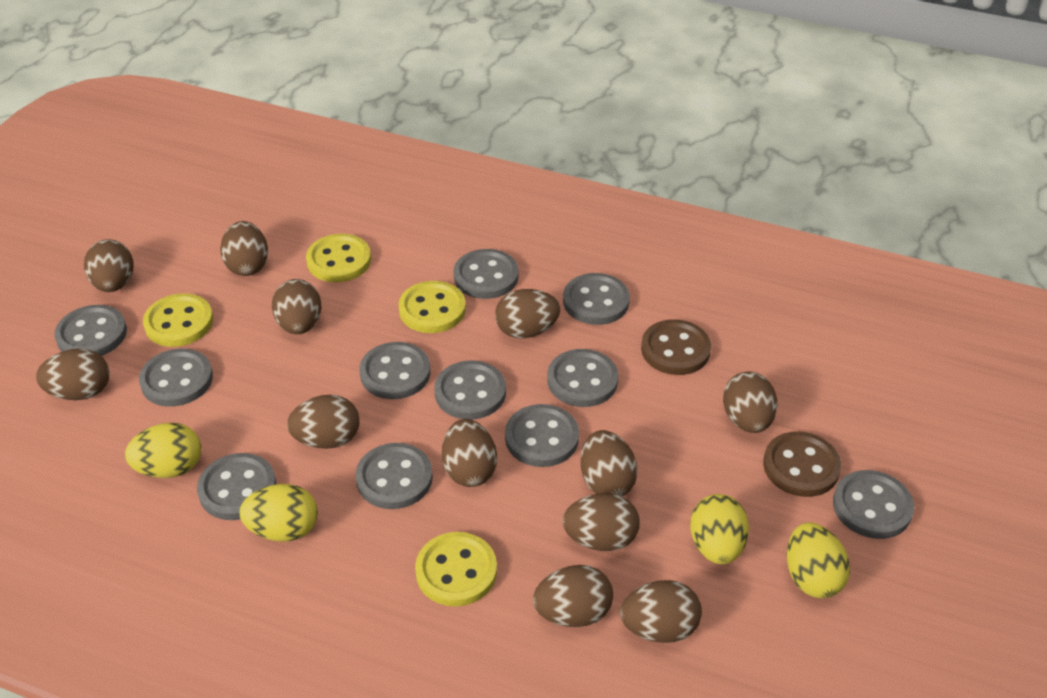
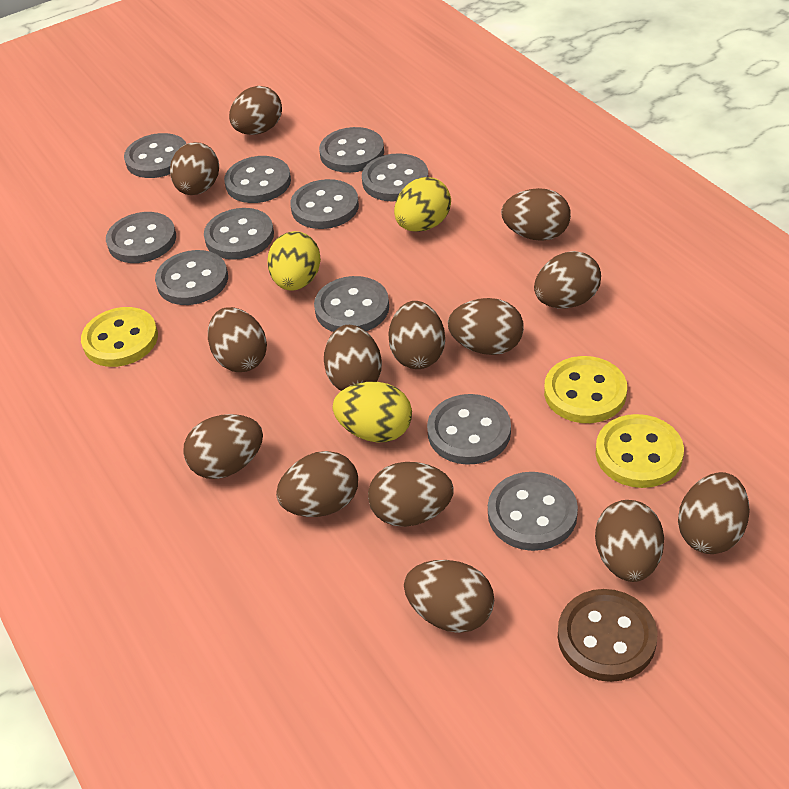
brown button: [641,319,711,375] [763,432,841,497] = 2 -> [558,589,657,682] = 1
brown egg: [36,348,110,400] [84,239,133,292] [220,221,268,276] [272,279,321,334] [287,395,360,449] [442,419,497,487] [495,289,560,338] [533,565,613,627] [563,493,640,551] [580,430,638,496] [620,580,702,643] [723,372,778,433] = 12 -> [170,142,219,195] [183,414,263,479] [208,307,267,372] [229,86,282,135] [276,451,358,517] [324,325,382,391] [368,462,454,527] [388,301,445,369] [404,560,494,633] [448,298,524,355] [501,188,571,241] [534,251,601,309] [595,500,664,582] [678,472,750,554] = 14
yellow button: [143,293,213,347] [306,234,371,282] [398,281,466,333] [415,532,497,607] = 4 -> [81,307,158,367] [544,356,627,423] [595,414,684,488] = 3
yellow egg: [125,423,201,478] [239,484,318,541] [690,494,749,564] [787,523,850,598] = 4 -> [267,231,321,291] [333,382,412,442] [394,177,451,232] = 3

